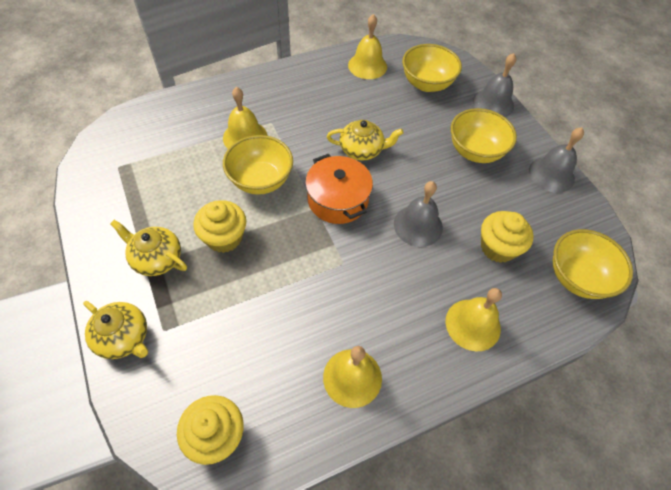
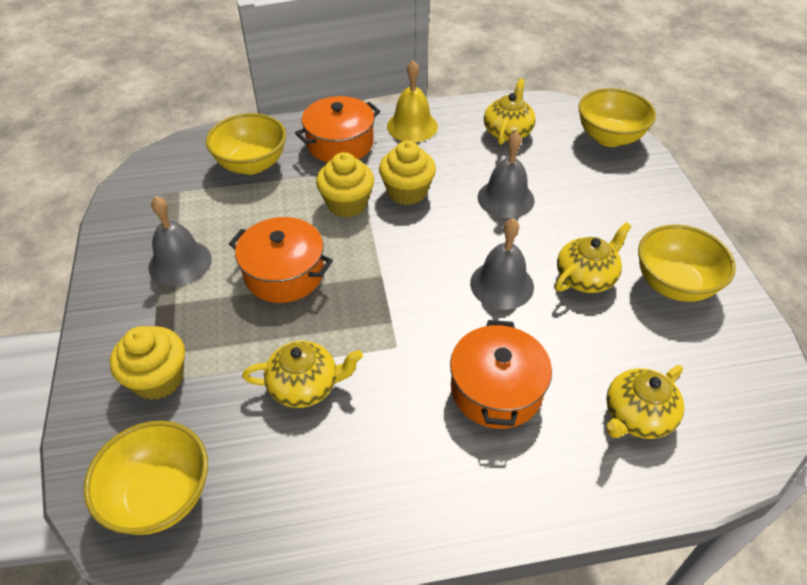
orange pot: [305,154,373,224] = 1 -> [229,217,333,303] [295,96,380,163] [450,320,552,429] = 3
yellow bell: [223,87,267,149] [323,346,382,408] [348,14,387,79] [446,288,502,352] = 4 -> [387,61,438,142] = 1
yellow teapot: [83,301,148,359] [110,220,187,276] [327,120,404,160] = 3 -> [242,341,363,408] [484,78,536,145] [555,222,631,293] [606,365,684,439] = 4

